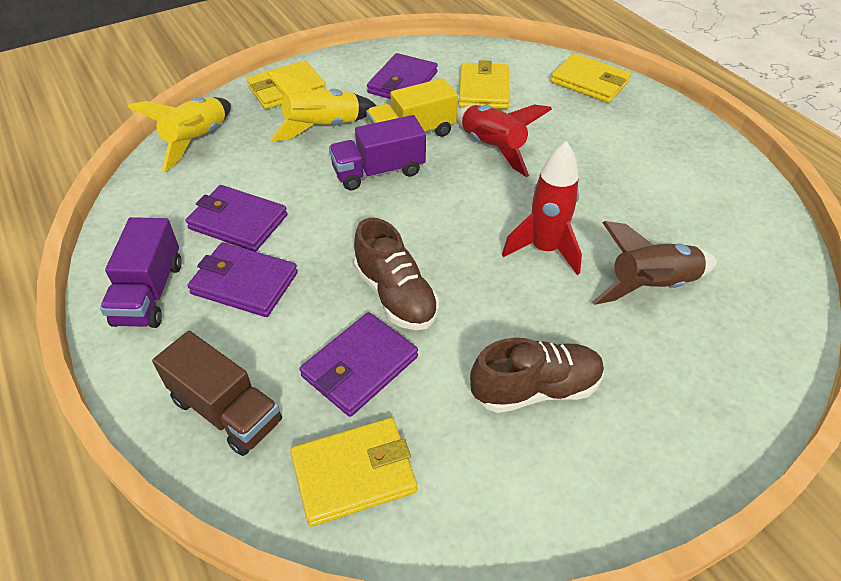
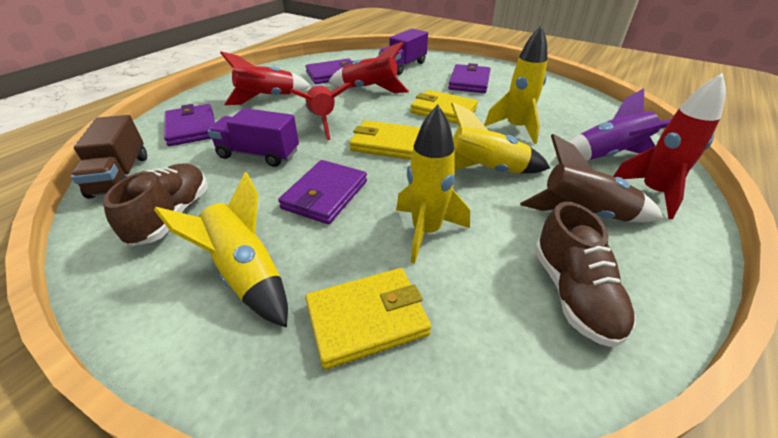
purple rocket: none = 0 -> [555,88,671,161] = 1
red rocket: [457,104,552,177] [502,141,582,275] = 2 -> [220,51,311,105] [290,83,353,140] [328,42,409,93] [613,73,726,219] = 4
yellow rocket: [128,97,231,172] [267,71,377,142] = 2 -> [154,172,288,328] [396,105,470,264] [451,102,550,173] [484,26,548,144] = 4
yellow truck: [366,78,458,137] = 1 -> none = 0
yellow wallet: [246,60,326,109] [290,418,417,527] [459,60,510,109] [551,53,631,103] = 4 -> [305,268,431,370] [349,120,421,160] [410,90,478,124] = 3

